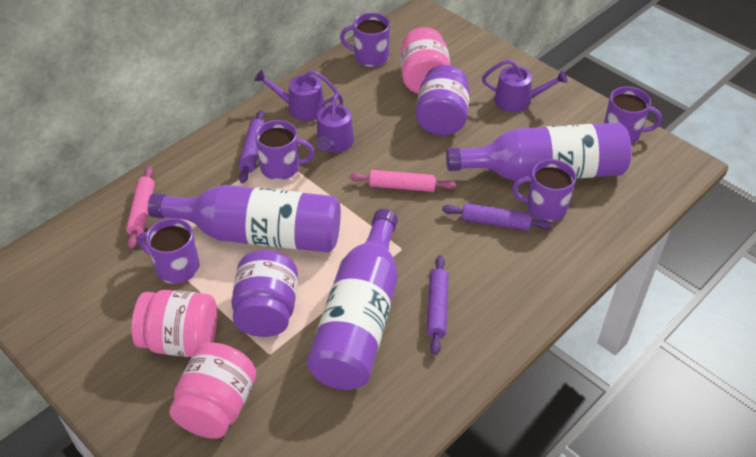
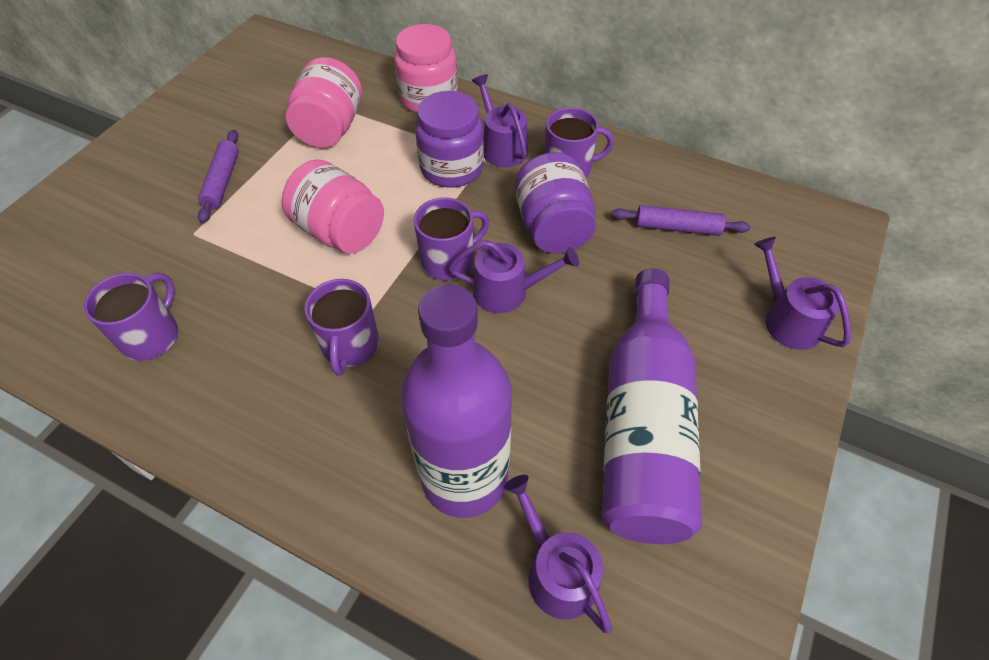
pink rolling pin: [126,166,155,249] [350,170,456,192] = 2 -> none = 0
purple bottle: [148,185,341,253] [307,209,398,390] [446,122,631,181] = 3 -> [400,284,512,518] [602,268,702,544] = 2
purple mug: [138,218,199,284] [255,120,314,180] [340,13,390,67] [512,159,576,222] [604,86,662,144] = 5 -> [84,273,178,361] [304,279,379,376] [414,197,489,280] [544,107,614,178] = 4
purple rolling pin: [238,110,265,183] [427,255,449,355] [442,203,553,231] = 3 -> [198,130,239,223] [611,205,751,236] = 2
purple watering can: [254,70,338,121] [316,93,354,153] [482,59,567,112] = 3 -> [449,240,579,313] [472,74,528,168] [504,475,612,633] [754,237,851,350] = 4

